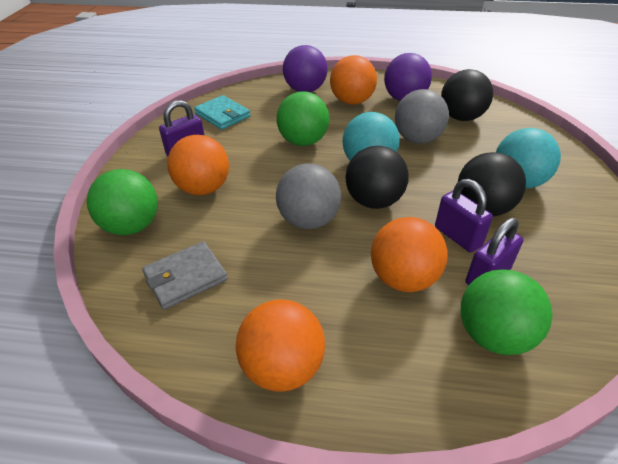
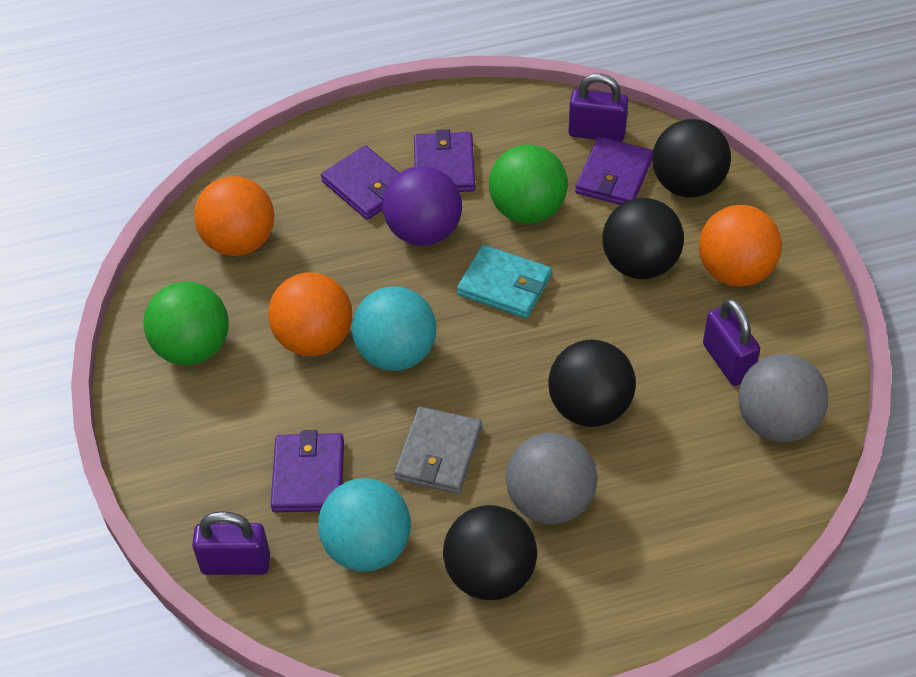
black ball: [345,146,409,209] [441,69,493,121] [458,152,526,216] = 3 -> [443,505,537,600] [548,339,636,427] [602,198,684,279] [652,119,731,198] = 4
green ball: [87,169,158,235] [277,91,329,146] [461,269,553,355] = 3 -> [143,281,229,365] [489,145,567,224] = 2
orange ball: [167,135,229,195] [236,299,325,392] [330,55,377,105] [371,217,448,292] = 4 -> [194,176,274,256] [268,272,352,356] [699,205,782,287] = 3
purple ball: [283,45,328,92] [384,53,432,101] = 2 -> [383,166,462,246] = 1
purple wallet: none = 0 -> [271,430,344,512] [321,145,399,220] [414,129,475,192] [575,137,653,205] = 4

